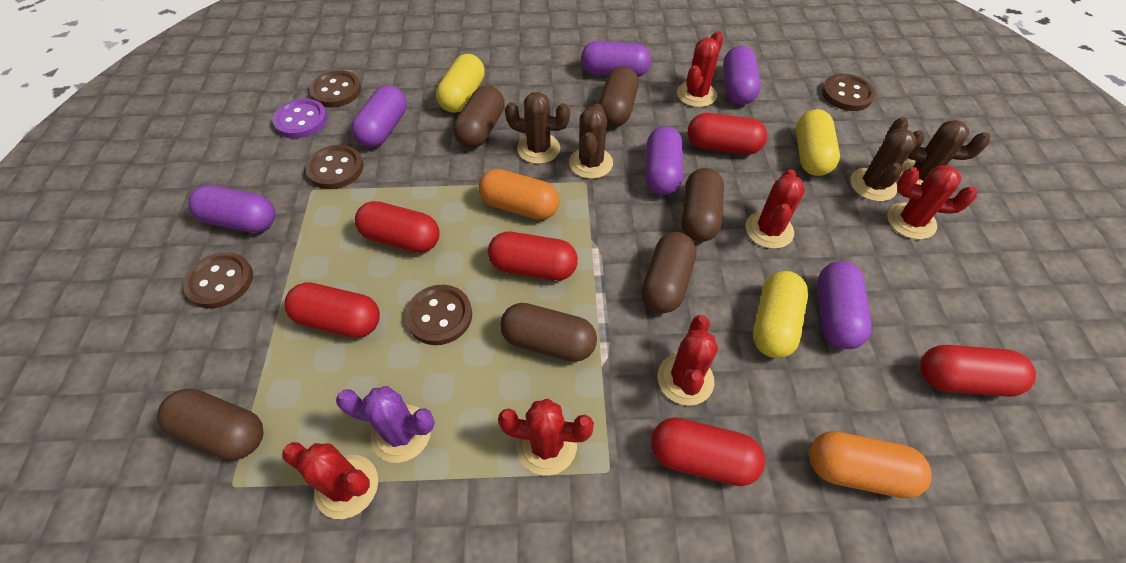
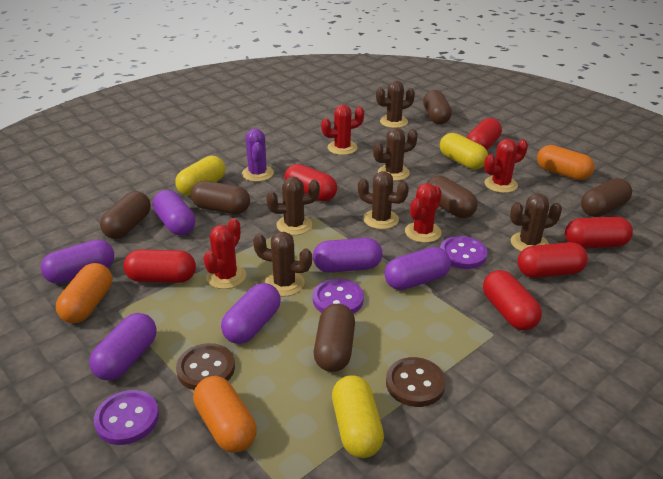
brown button: [183,252,253,309] [305,145,364,189] [309,70,361,108] [405,285,472,345] [822,74,876,111] = 5 -> [176,343,235,390] [386,357,446,407] = 2
brown cactus: [505,92,570,164] [569,103,613,179] [850,117,917,202] [899,120,990,185] = 4 -> [253,232,312,297] [266,177,320,235] [358,171,409,229] [373,128,418,181] [376,81,415,128] [510,194,562,252] = 6
orange capsule: [479,169,559,220] [809,431,932,498] = 2 -> [56,263,112,323] [193,376,257,453] [537,145,595,180] = 3
purple button: [273,99,328,138] = 1 -> [94,390,159,445] [313,278,364,314] [440,236,487,269] = 3
red cactus: [282,442,378,519] [498,399,594,476] [657,315,718,406] [677,31,723,107] [746,169,805,249] [887,165,977,240] = 6 -> [204,218,246,289] [321,105,364,155] [405,183,442,243] [484,139,528,193] = 4

